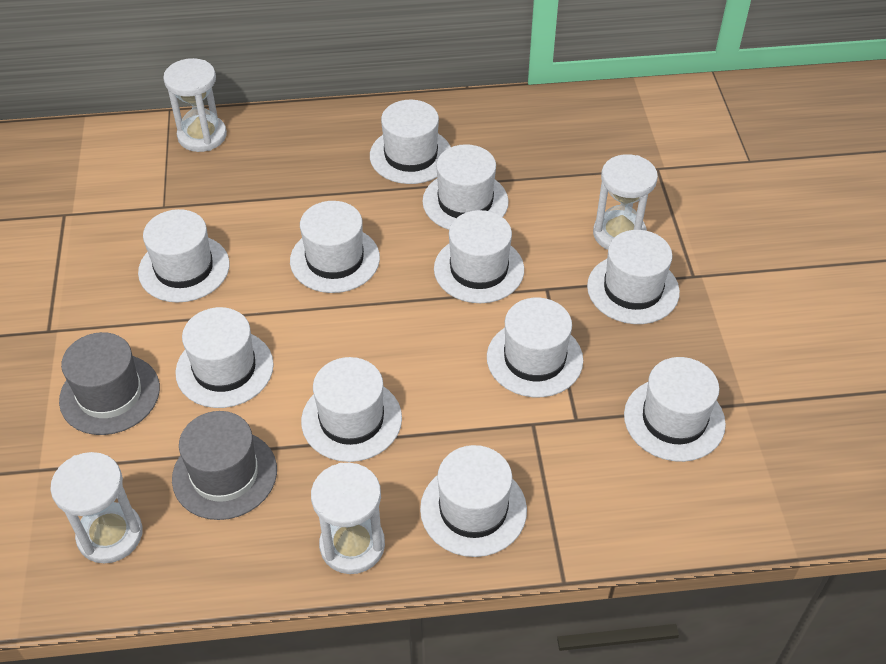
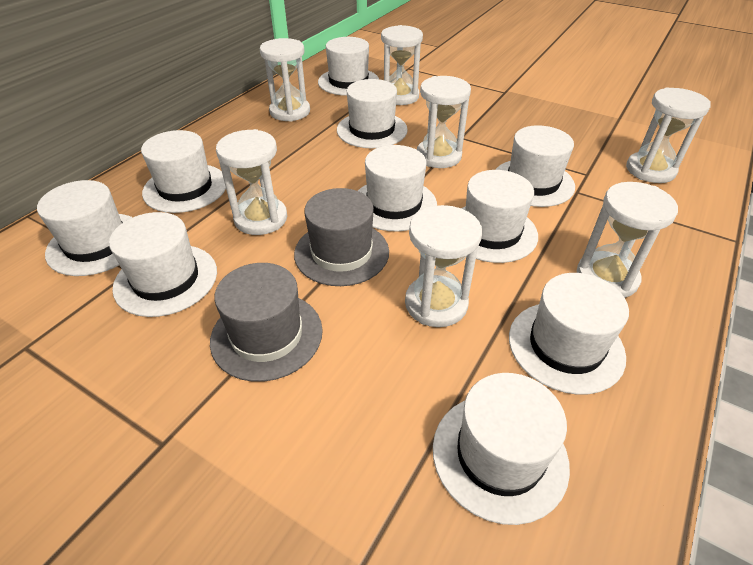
white hat: [138,209,230,303] [175,307,274,408] [290,201,380,293] [301,357,402,462] [370,100,451,184] [420,445,527,557] [422,144,509,230] [434,210,524,303] [487,298,583,397] [587,230,680,324] [624,357,726,462] = 11 -> [37,180,133,276] [109,212,217,317] [141,130,226,213] [318,37,379,96] [337,79,408,148] [358,145,437,231] [433,373,570,525] [461,170,538,263] [495,125,575,207] [509,273,629,395] = 10
white hourglass: [50,452,143,563] [163,58,227,152] [311,463,385,574] [593,154,658,250] = 4 -> [216,129,287,235] [260,38,310,122] [381,25,423,105] [405,205,482,327] [417,76,471,168] [577,182,678,298] [626,87,711,183] = 7

